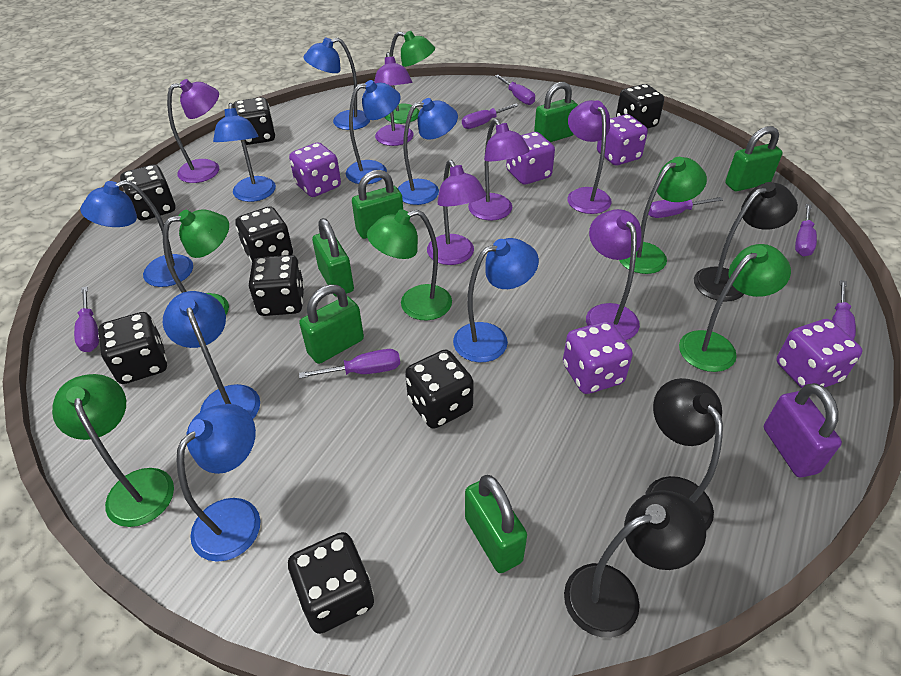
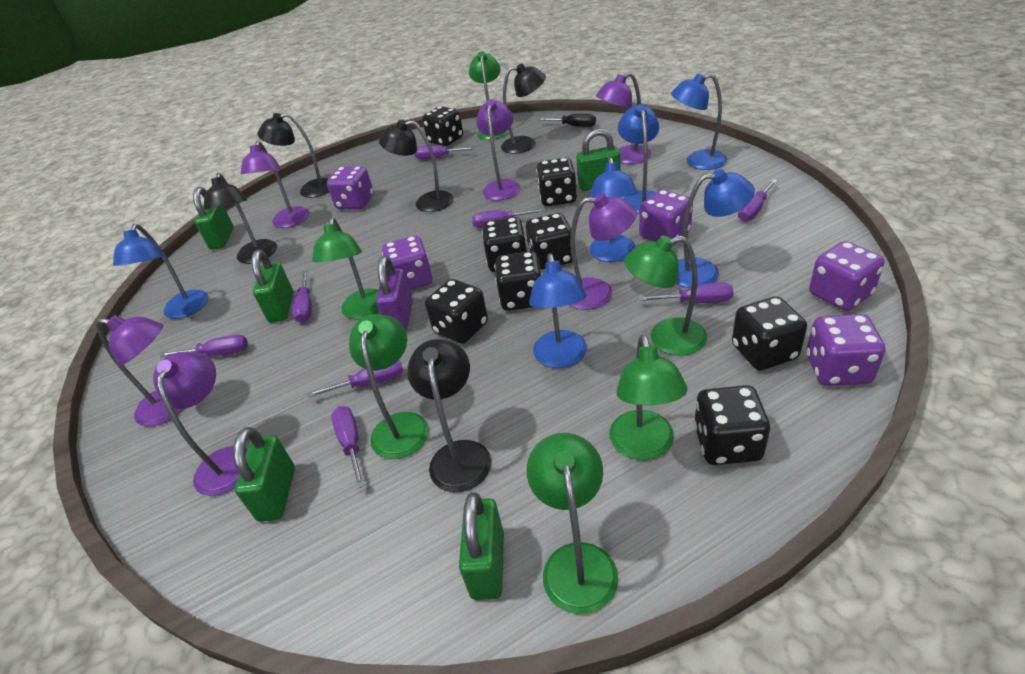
black lamp: [564,491,706,638] [645,378,723,530] [694,182,798,302] = 3 -> [204,173,277,264] [257,113,329,198] [379,120,453,212] [407,339,491,492] [501,63,546,154] = 5
black screwdriver: none = 0 -> [538,114,596,127] = 1
blue lamp: [80,180,193,287] [163,291,260,419] [176,404,260,562] [213,103,276,202] [303,38,370,130] [345,80,401,184] [398,98,458,205] [453,238,539,362] = 8 -> [113,224,208,319] [529,253,587,368] [589,157,638,262] [618,104,659,214] [671,73,727,170] [676,169,755,288] = 6
green padlock: [299,284,364,364] [312,218,354,297] [352,170,403,239] [465,475,527,573] [534,82,578,142] [725,126,783,191] = 6 -> [193,187,234,250] [233,427,295,522] [251,250,294,323] [459,492,504,600] [576,129,621,191] = 5
purple screwdriver: [74,286,99,352] [299,349,400,378] [462,104,519,129] [495,75,535,105] [648,197,723,218] [795,204,817,256] [832,280,856,340] = 7 -> [160,335,248,357] [292,270,312,323] [307,360,403,398] [331,406,365,488] [415,145,475,159] [472,208,545,228] [638,283,733,303] [738,179,777,221] = 8

